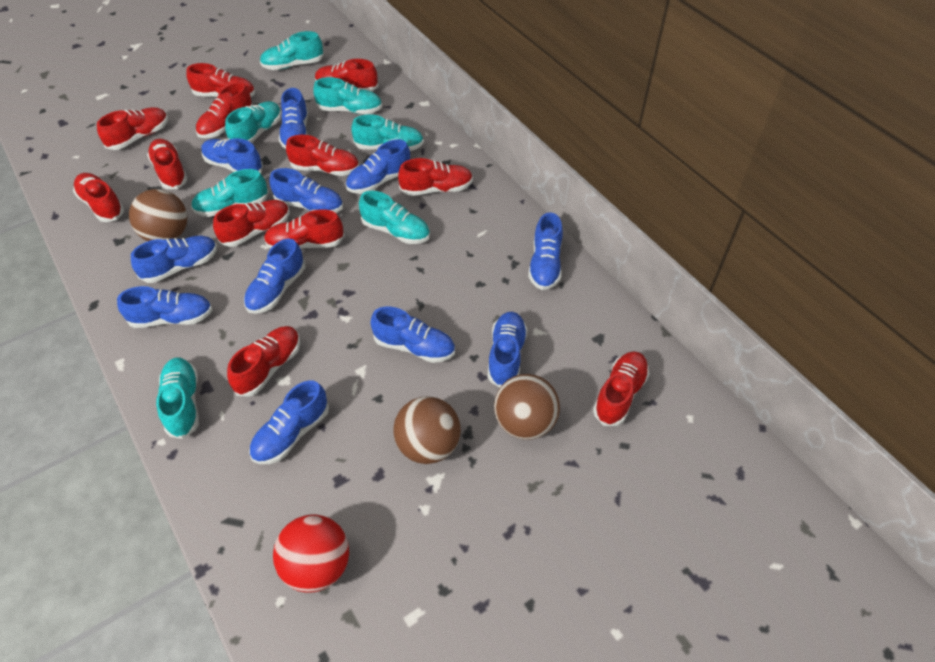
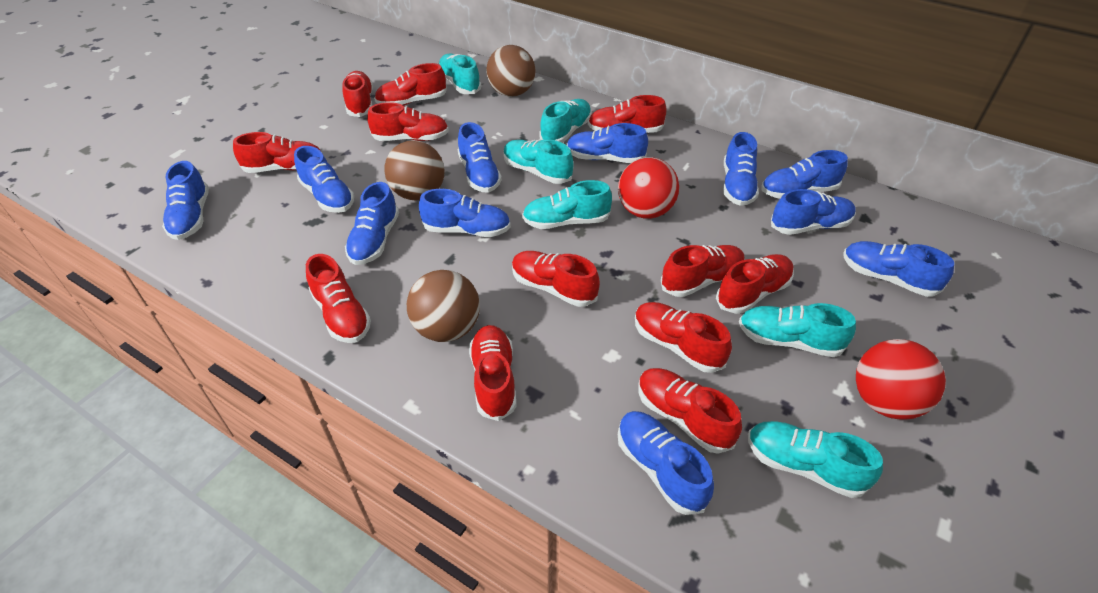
red ball: [273,514,349,593] = 1 -> [618,157,679,219] [856,339,946,420] = 2
turquoise shoe: [156,358,199,439] [191,169,269,217] [225,101,282,143] [260,31,324,70] [313,77,382,114] [351,114,424,151] [359,191,430,244] = 7 -> [439,53,481,94] [504,139,573,184] [522,180,612,229] [539,99,592,143] [739,303,856,357] [748,421,883,498] = 6

